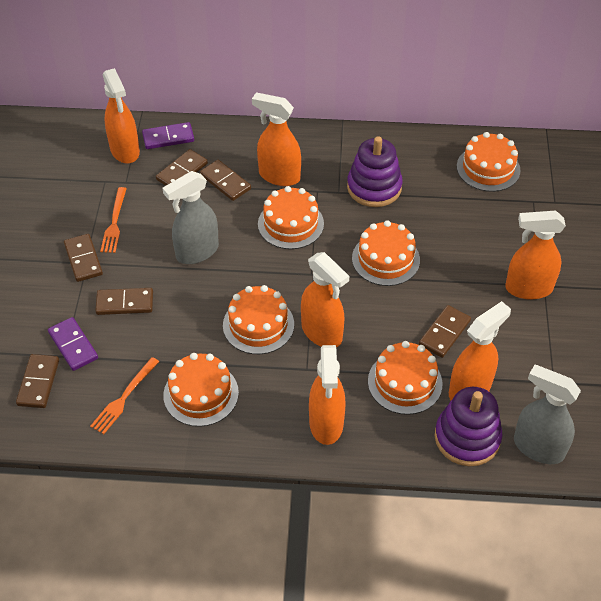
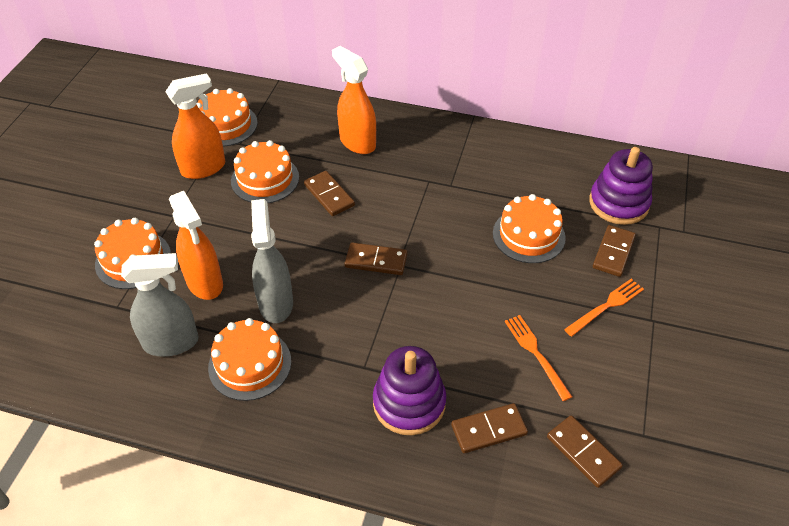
brown domino: [16,354,59,408] [64,234,103,282] [95,288,153,315] [156,149,208,186] [200,160,251,201] [419,305,471,358] = 6 -> [304,171,355,216] [345,242,407,275] [451,403,528,453] [547,415,623,488] [593,225,636,277] = 5
orange cake: [163,353,239,427] [223,285,294,354] [258,186,324,249] [352,220,420,286] [368,341,442,415] [457,132,521,192] = 6 -> [94,218,171,289] [197,88,258,146] [208,318,291,401] [231,140,299,203] [493,194,566,263] = 5
orange spray bottle: [103,68,140,164] [252,92,301,186] [301,252,349,347] [309,345,345,445] [449,301,511,400] [505,211,566,300] = 6 -> [165,73,225,179] [169,191,223,300] [332,46,376,154] = 3
purple domino: [48,317,98,371] [142,122,194,149] = 2 -> none = 0

